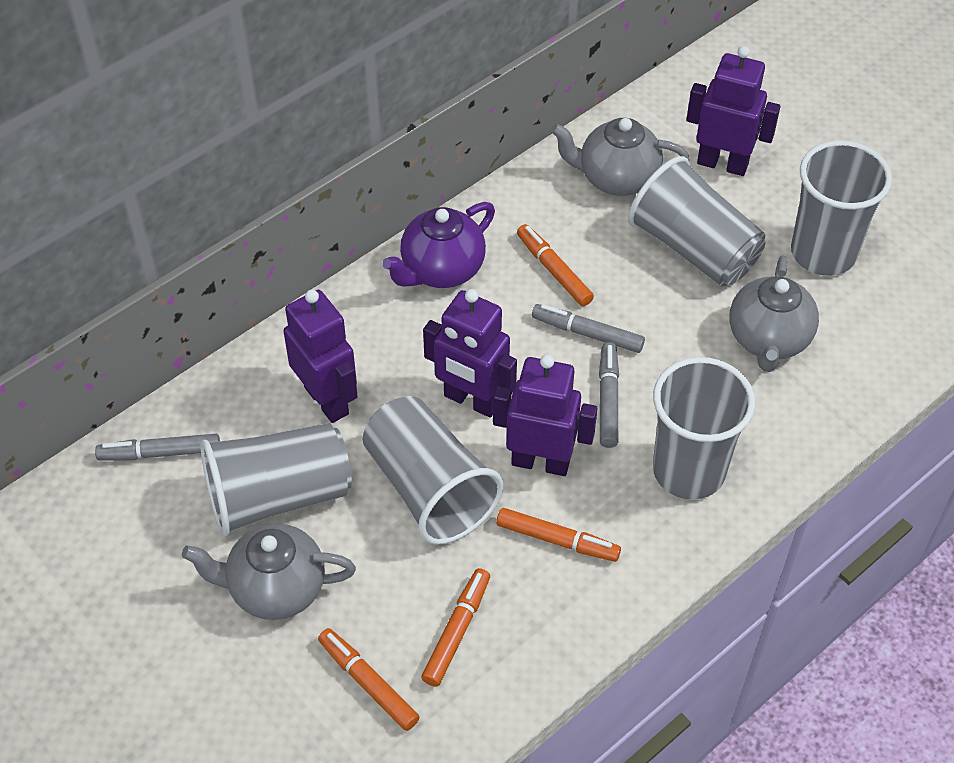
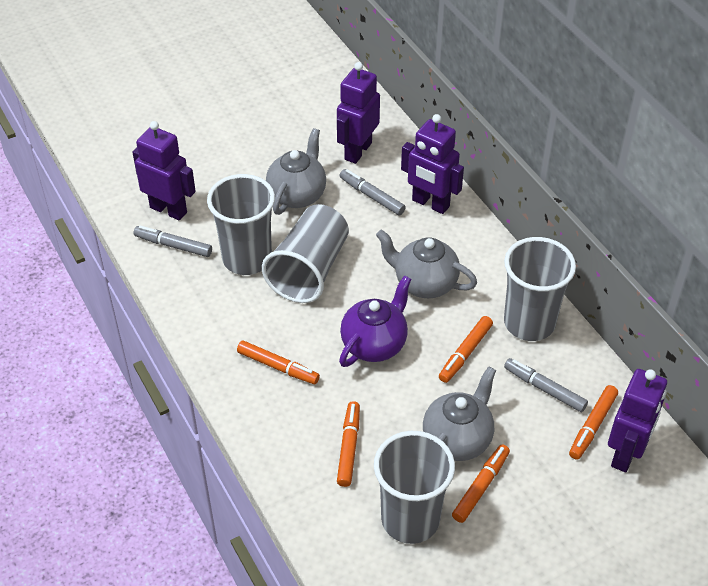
grey cup: [201,423,352,537] [363,396,503,545] [628,156,765,286] [653,357,755,500] [791,140,892,276] = 5 -> [207,174,275,275] [262,204,349,303] [374,431,455,544] [504,237,576,341] = 4
orange marker: [318,628,420,731] [421,568,490,687] [496,508,621,562] [517,224,594,306] = 4 -> [237,341,320,384] [337,401,360,487] [439,316,493,383] [452,445,510,523] [569,385,618,460] = 5

